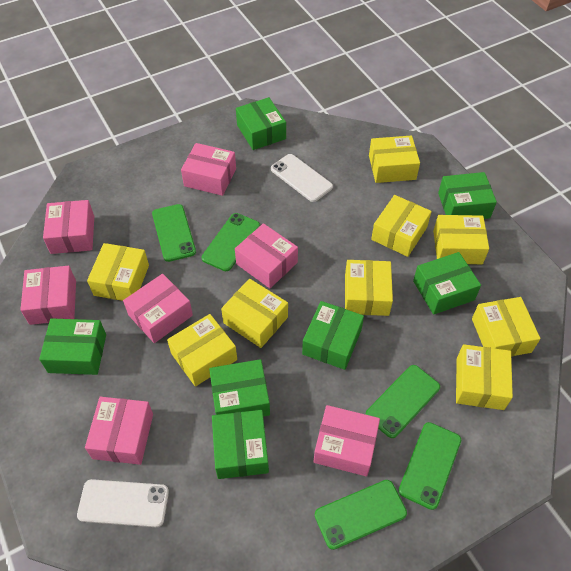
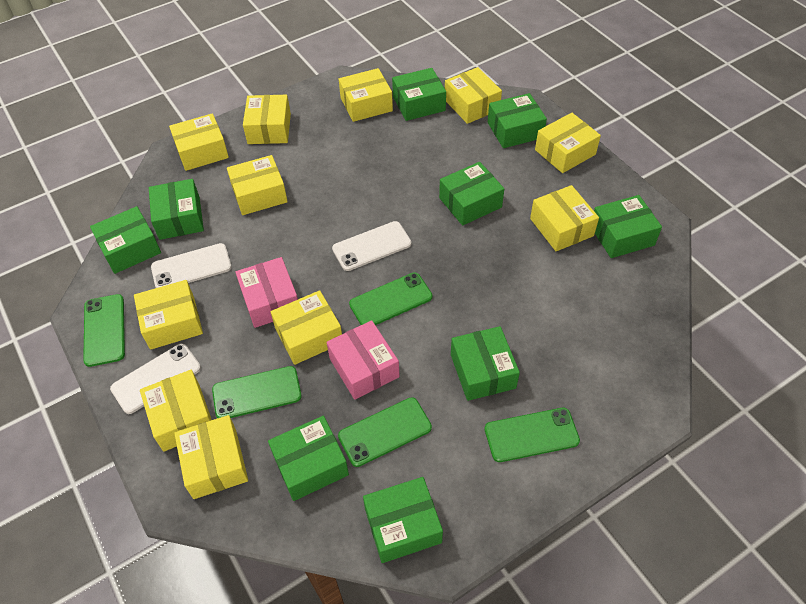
green box: [39,318,106,375] [209,359,270,417] [212,410,269,479] [236,97,286,150] [302,301,364,370] [413,252,481,315] [438,172,497,219] = 7 -> [90,206,161,274] [149,179,204,240] [268,416,349,501] [363,477,443,563] [392,68,446,121] [439,162,504,226] [451,326,520,401] [488,93,547,148] [594,195,662,258] = 9
pink box: [20,266,76,325] [43,200,94,254] [85,397,153,465] [123,274,193,343] [181,143,236,196] [235,223,298,288] [314,405,380,476] = 7 -> [235,257,298,328] [327,320,400,400] = 2
white phone: [77,479,169,527] [271,154,333,202] = 2 -> [110,343,201,414] [151,243,232,288] [332,221,411,271] = 3
yellow box: [87,243,149,301] [167,314,237,386] [221,279,288,348] [345,260,393,316] [369,135,420,183] [371,195,432,257] [433,215,489,264] [456,344,513,410] [472,297,540,357] = 9 -> [134,280,203,350] [140,370,212,452] [169,113,229,171] [174,415,248,499] [227,155,288,215] [243,95,291,144] [271,290,342,365] [339,68,393,122] [445,67,502,124] [530,185,599,251] [535,113,601,173] = 11

